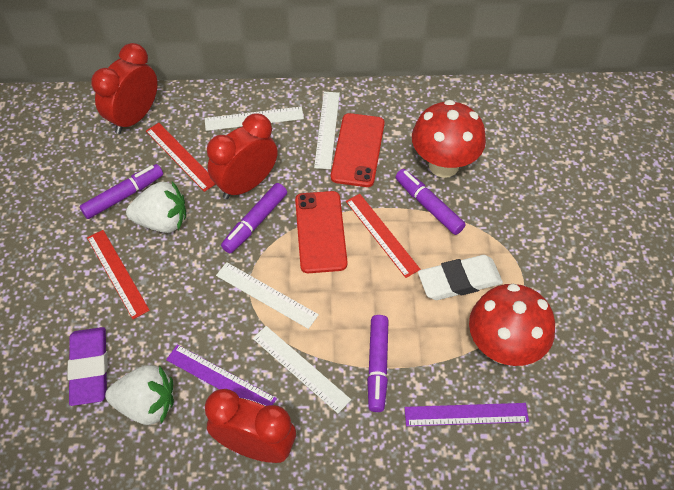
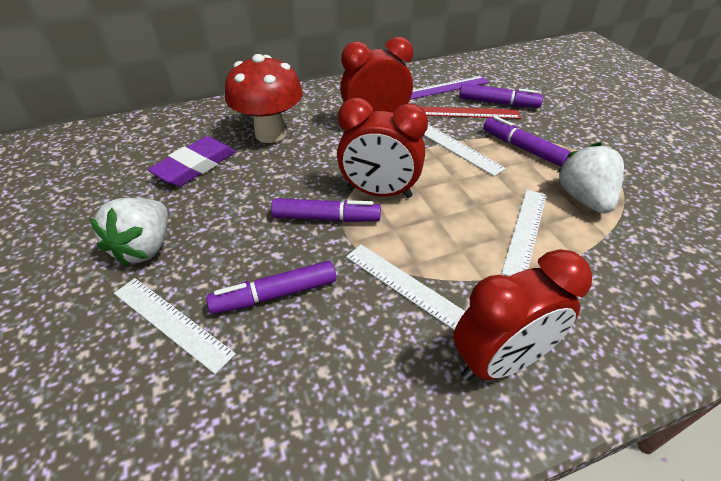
purple ruler: [166,345,277,406] [405,403,529,426] = 2 -> [410,76,490,99] = 1
red mushroom: [412,100,486,178] [469,284,555,366] = 2 -> [225,54,303,143] = 1
red phone: [295,191,348,273] [331,113,385,187] = 2 -> none = 0
red ruler: [87,230,150,319] [146,123,216,192] [346,194,421,278] = 3 -> [421,107,521,119] = 1
white eraser: [418,255,503,300] = 1 -> none = 0

